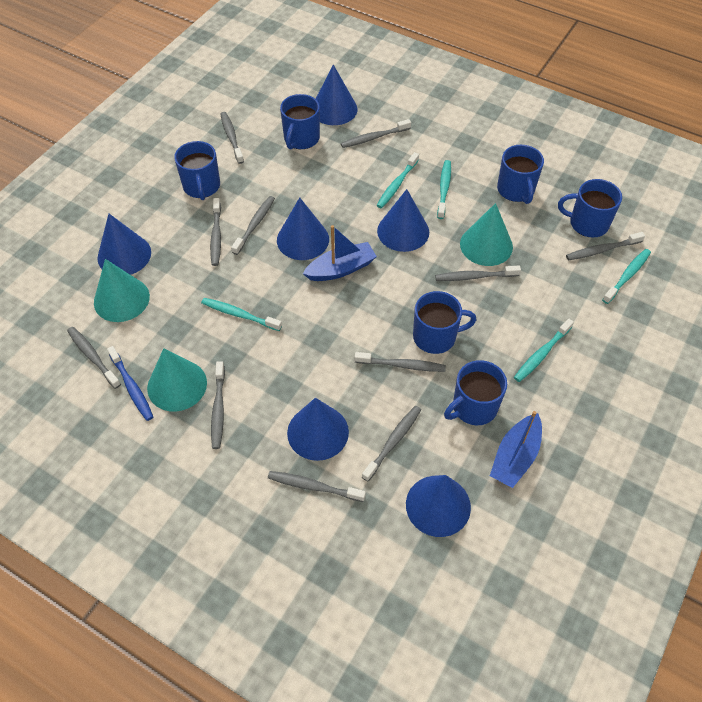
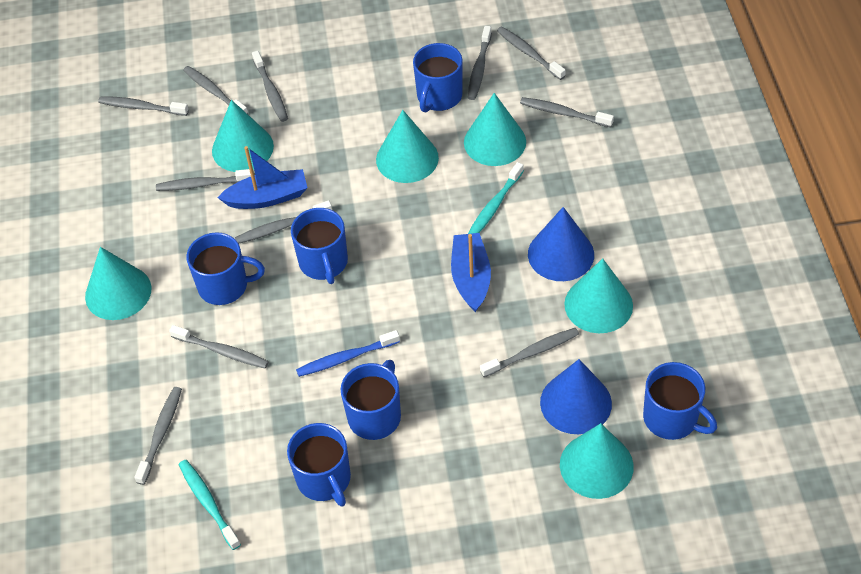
blue cone: [97,214,151,275] [277,197,329,260] [287,398,349,461] [316,65,358,125] [377,189,429,252] [406,475,471,537] = 6 -> [528,207,594,281] [540,359,612,434] = 2
turquoise cone: [94,259,150,322] [147,348,207,411] [460,203,513,266] = 3 -> [85,247,151,320] [212,100,274,172] [376,110,439,183] [464,93,526,166] [560,423,634,499] [564,258,633,333] = 6
turquoise toothbrush: [201,298,282,331] [376,152,419,208] [437,160,451,219] [514,318,574,382] [602,249,651,304] = 5 -> [179,460,241,550] [468,162,524,234] = 2

